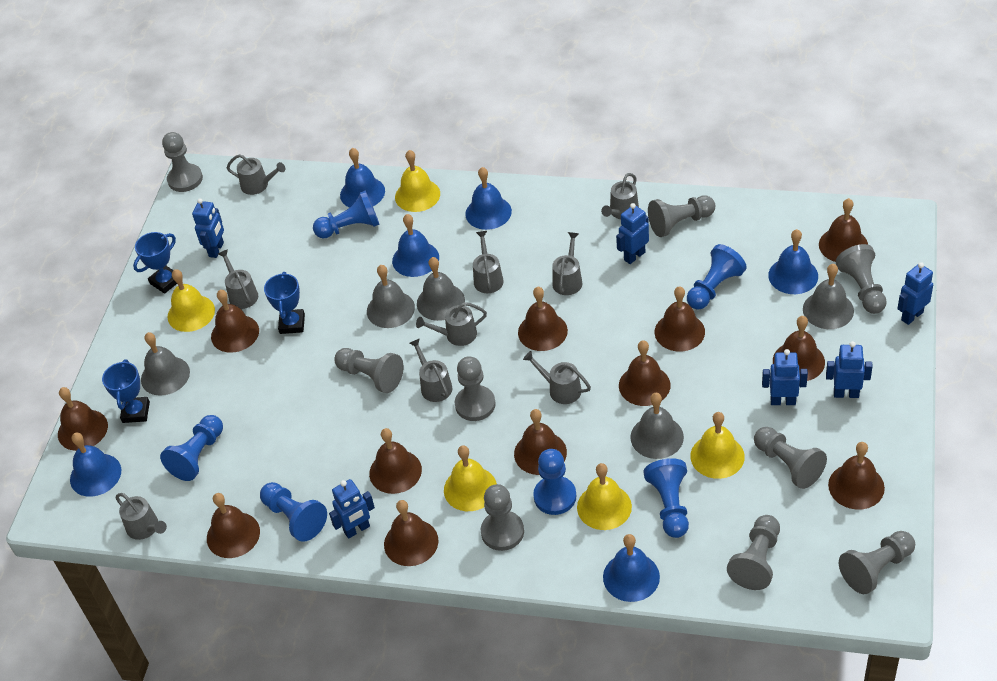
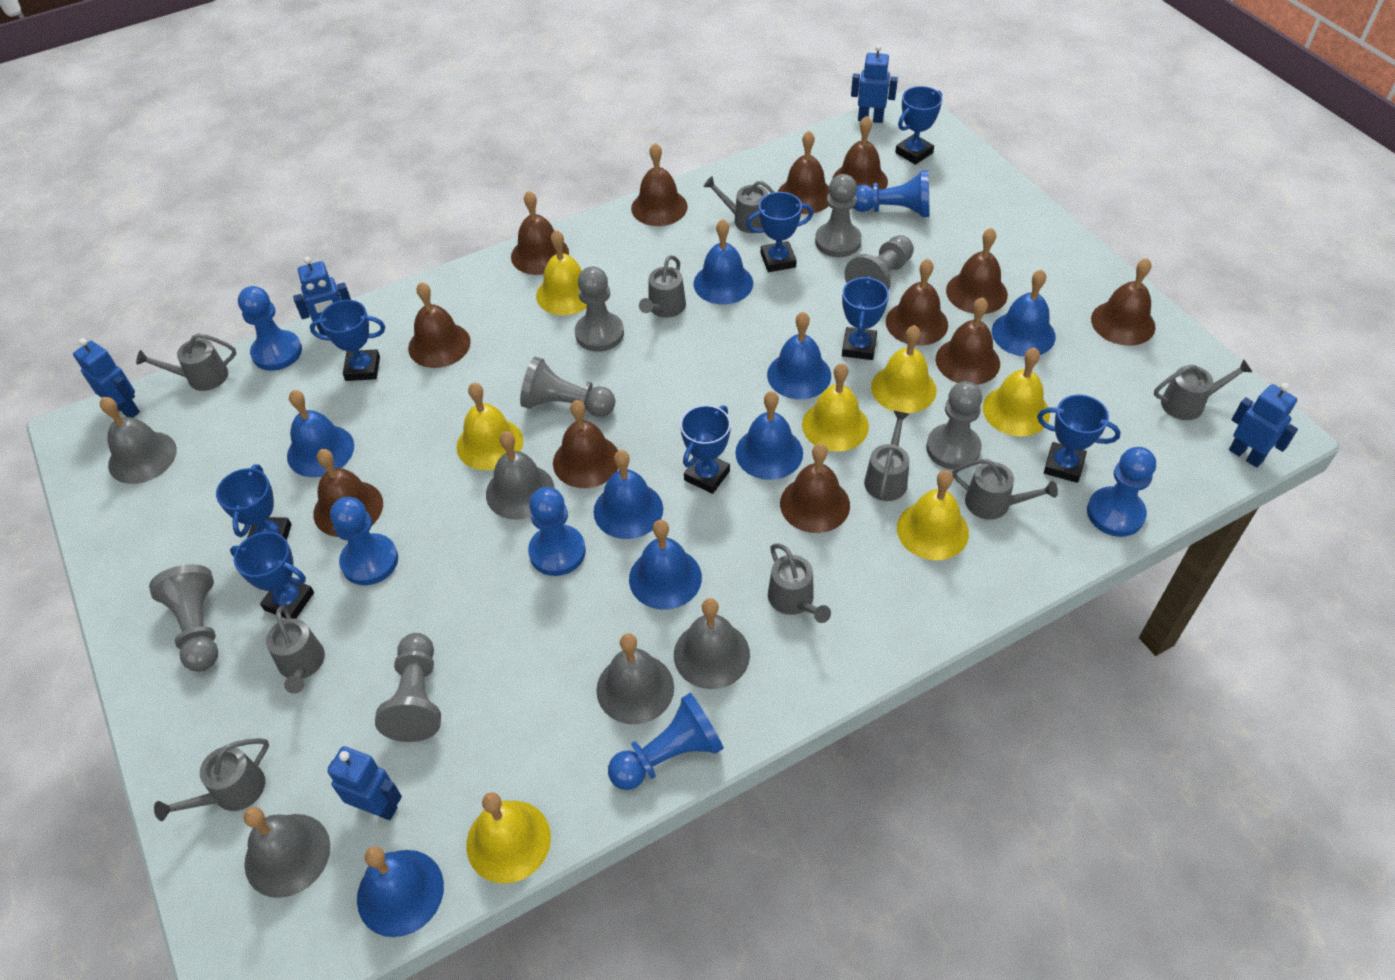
blue bell: [70,433,121,497] [340,148,385,208] [392,214,439,277] [465,167,512,230] [603,534,660,602] [768,229,818,294] = 6 -> [287,390,354,477] [357,846,444,937] [593,450,663,539] [629,520,702,610] [693,219,753,304] [735,391,803,480] [767,312,831,399] [992,269,1056,357] = 8
blue robot: [192,198,224,258] [329,479,375,539] [616,203,649,264] [762,349,808,405] [826,341,873,398] [897,262,933,325] = 6 -> [73,338,140,418] [293,257,351,336] [328,746,402,820] [851,45,898,123] [1229,383,1298,468] = 5
blue trophy: [102,359,150,423] [133,232,177,294] [264,272,305,334] = 3 -> [216,464,292,541] [230,532,314,619] [310,300,385,381] [680,405,731,494] [746,192,814,272] [842,276,889,360] [895,86,942,165] [1037,395,1121,483] = 8
grey pawn: [162,132,203,192] [334,348,404,393] [455,356,496,421] [481,484,524,551] [648,195,715,237] [727,515,780,590] [754,427,827,489] [835,244,887,314] [839,531,915,594] = 9 -> [149,564,218,672] [375,633,441,742] [520,357,616,417] [575,266,624,352] [815,174,862,257] [845,235,914,291] [926,381,982,470] = 7
yellow bell: [167,269,215,332] [395,150,440,212] [444,445,497,511] [577,463,632,530] [690,412,745,479] = 5 -> [457,382,523,470] [466,792,551,884] [536,230,587,315] [802,363,869,452] [871,325,937,413] [897,470,969,560] [983,348,1050,436] = 7

